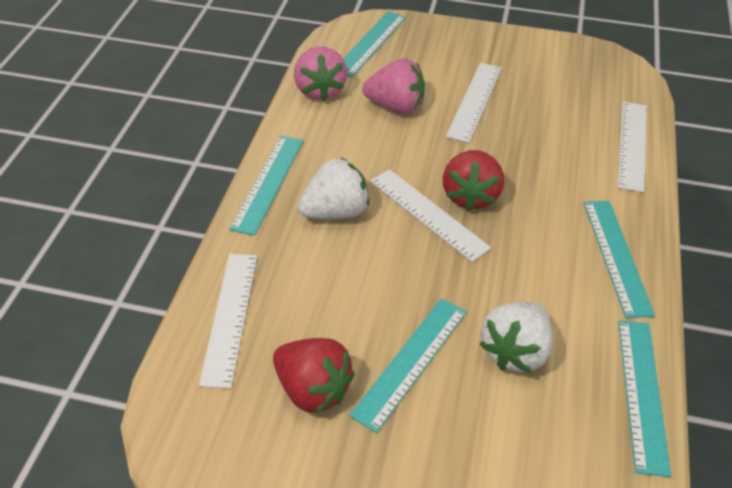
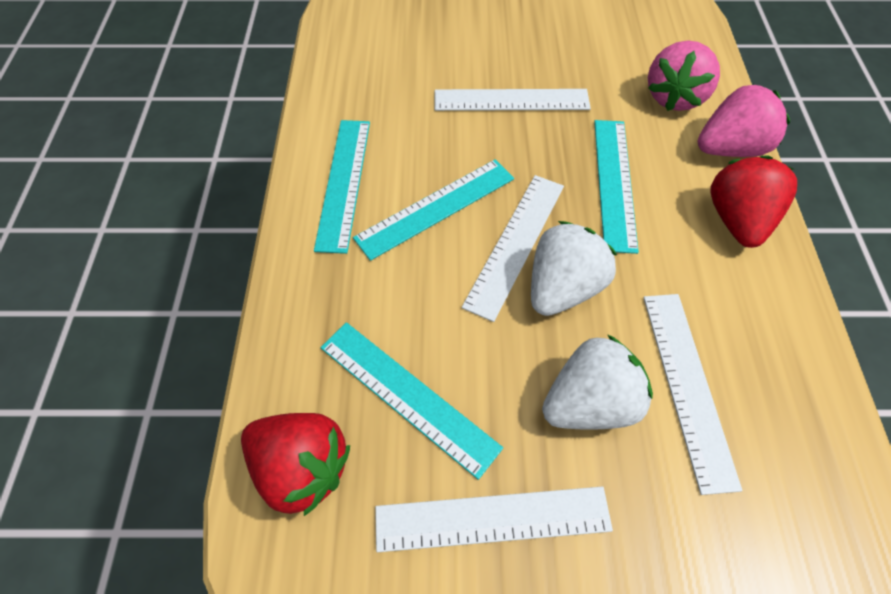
turquoise ruler: [229,136,303,236] [343,11,406,77] [349,298,467,433] [584,201,655,318] [618,321,671,477] = 5 -> [314,120,370,254] [320,322,503,480] [353,159,514,261] [594,120,639,254] = 4

